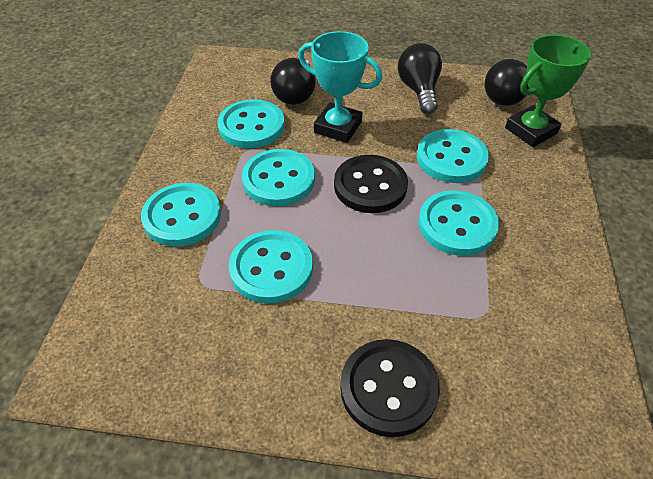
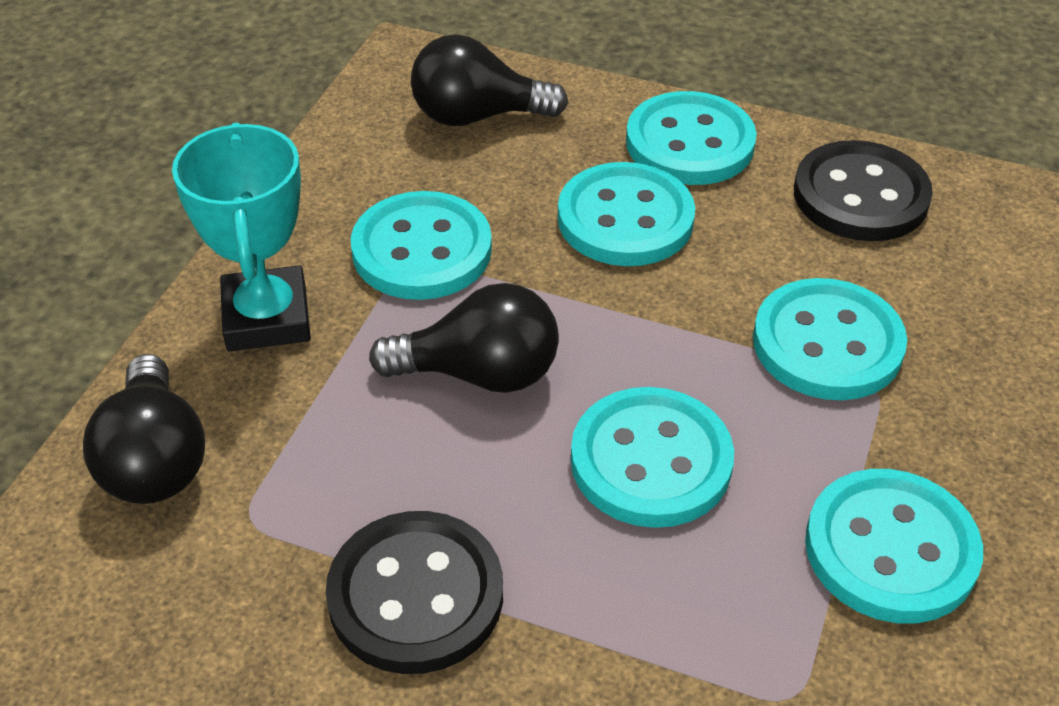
green trophy: [505,34,591,147] = 1 -> none = 0

